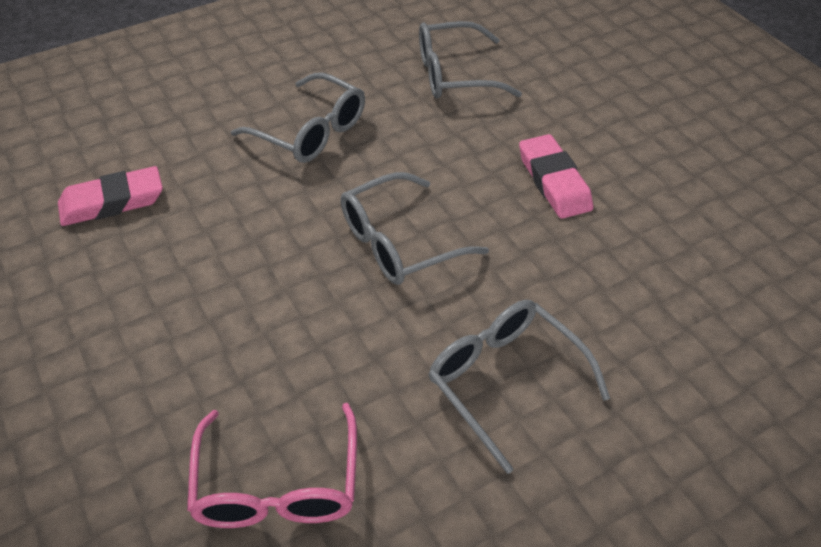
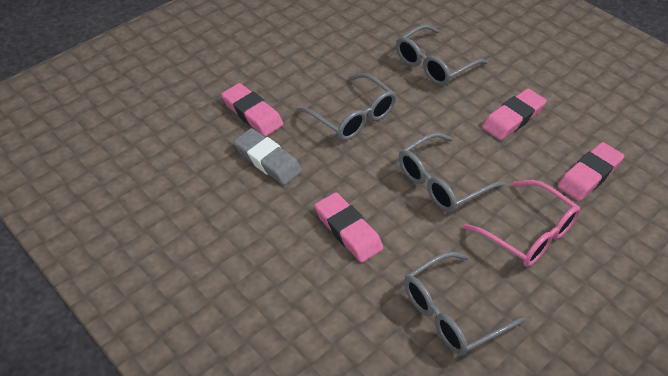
grey eraser: none = 0 -> [233,128,302,185] = 1
pink eraser: [58,166,163,226] [519,134,593,219] = 2 -> [221,83,283,136] [314,192,384,263] [482,89,547,140] [558,142,624,201] = 4

